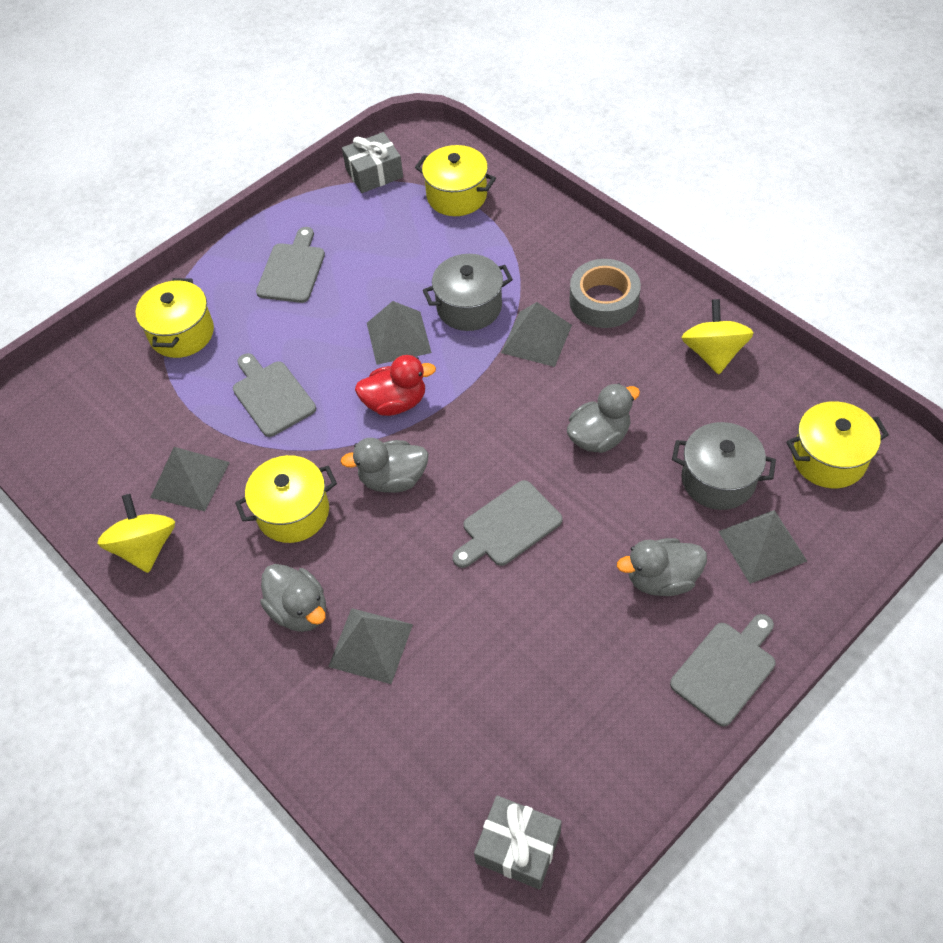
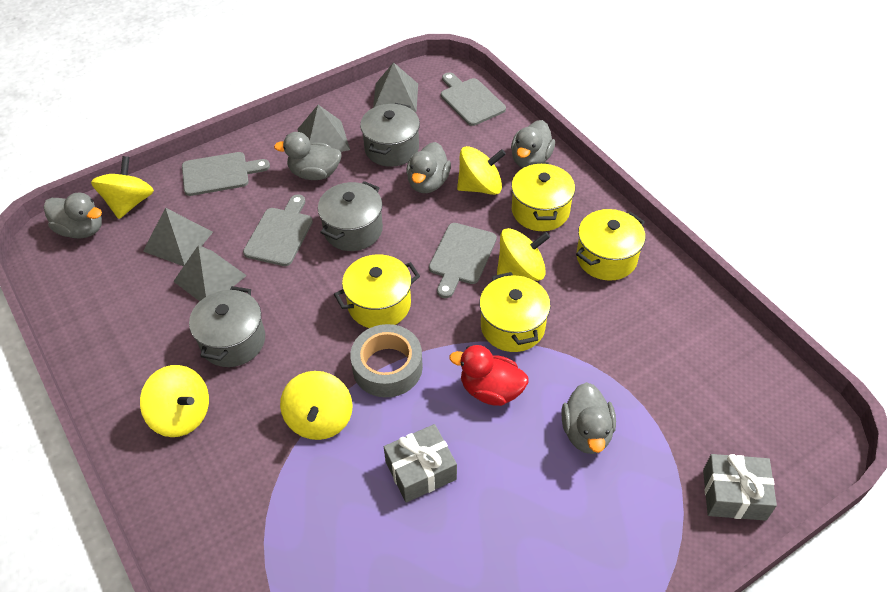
grey duck: [260,564,326,632] [340,438,429,493] [567,383,640,453] [617,538,707,596] = 4 -> [44,193,102,238] [274,132,342,180] [406,142,451,193] [511,120,555,168] [561,382,616,454] = 5
grey pot: [423,254,513,331] [672,422,776,510] = 2 -> [189,286,265,367] [318,181,383,251] [360,103,420,167] = 3
grey pyramid: [150,447,230,511] [328,608,413,684] [367,301,432,365] [501,302,572,367] [718,510,807,584] = 5 -> [143,208,213,266] [173,245,247,301] [297,105,350,152] [373,62,418,112] = 4
yellow spinning top: [97,494,175,573] [681,299,753,374] = 2 -> [91,156,154,219] [140,365,209,437] [280,371,353,440] [457,146,506,195] [497,228,550,281] = 5

